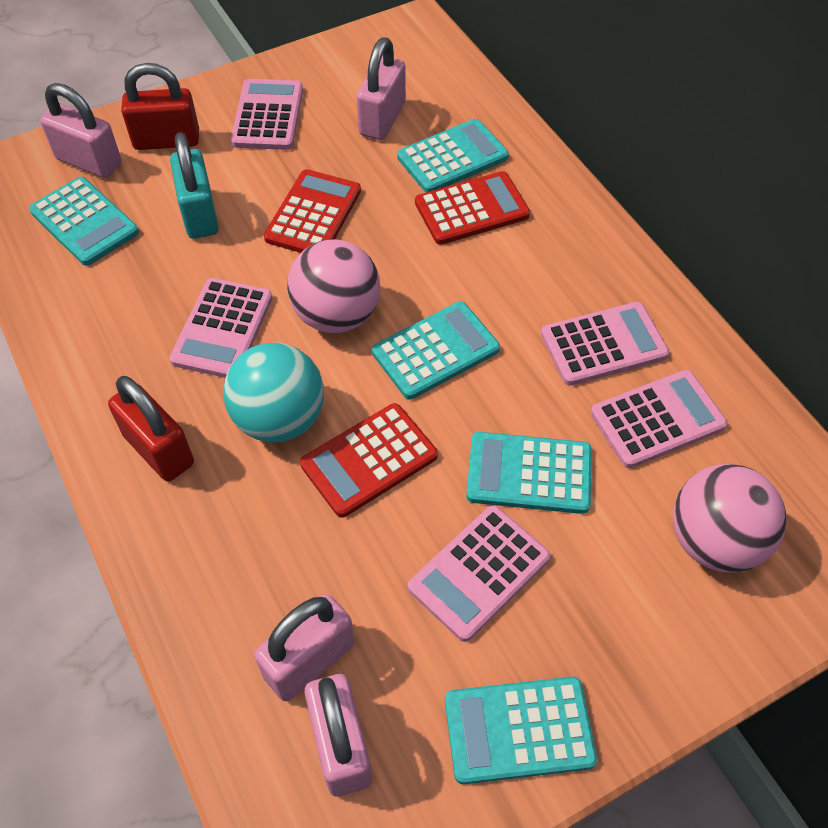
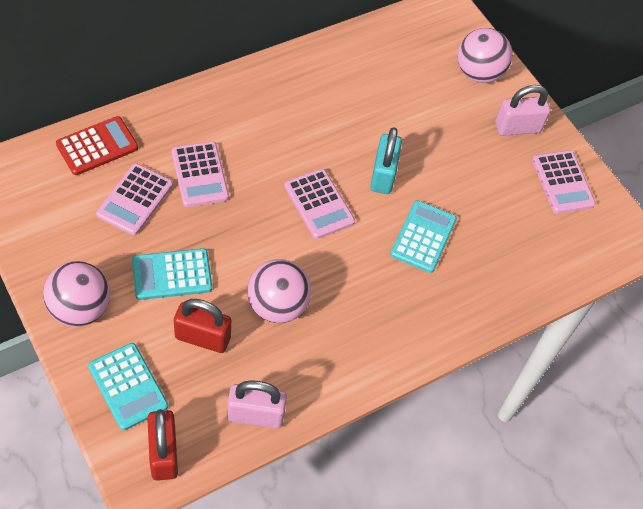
pink ball: [287,240,380,333] [673,464,786,573] = 2 -> [43,261,110,327] [247,259,311,323] [458,28,512,83] = 3
pink calculator: [169,278,273,378] [231,79,303,150] [408,505,550,642] [541,302,669,386] [591,370,727,468] = 5 -> [96,163,173,235] [172,141,229,207] [284,169,355,239] [532,150,596,214] = 4
pink padlock: [40,83,122,178] [254,594,354,701] [305,674,372,796] [357,37,406,140] = 4 -> [227,380,287,429] [495,85,550,136] = 2
red calculator: [264,169,361,253] [300,403,438,518] [415,171,530,245] = 3 -> [56,116,138,175] = 1
turquoise ball: [223,343,324,442] = 1 -> none = 0
turquoise calculator: [29,177,139,266] [372,302,500,399] [397,119,509,192] [445,677,597,784] [466,432,592,514] = 5 -> [88,343,168,430] [132,248,212,300] [390,200,457,273] = 3

